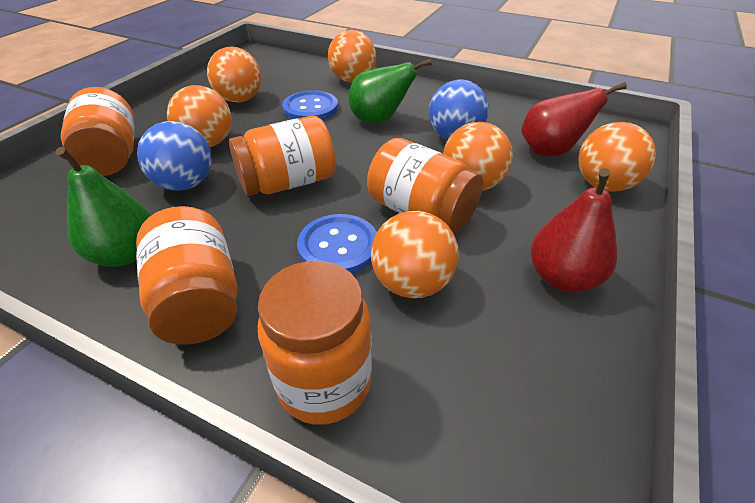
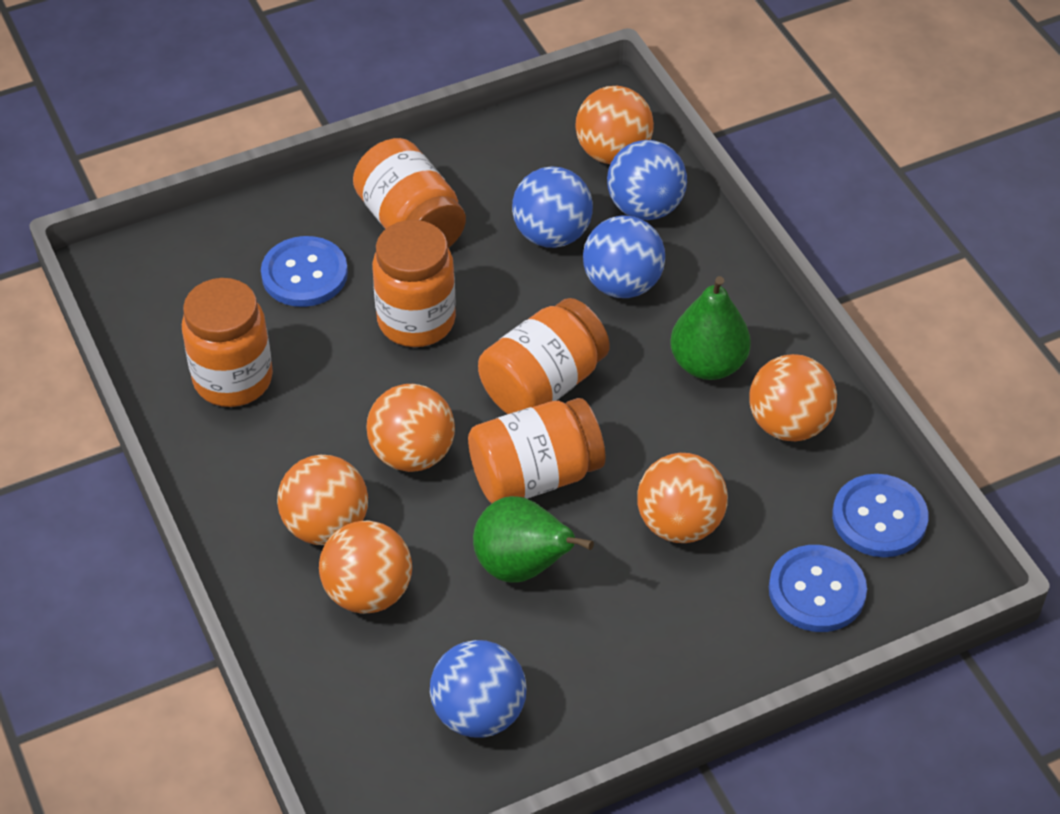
blue ball: [137,121,212,191] [429,79,489,140] = 2 -> [430,640,527,738] [512,166,593,248] [583,216,665,298] [607,140,687,220] = 4
blue button: [282,90,338,120] [297,214,377,274] = 2 -> [261,236,348,307] [769,545,867,632] [832,474,928,557] = 3
red pear: [521,82,627,157] [531,168,617,292] = 2 -> none = 0

